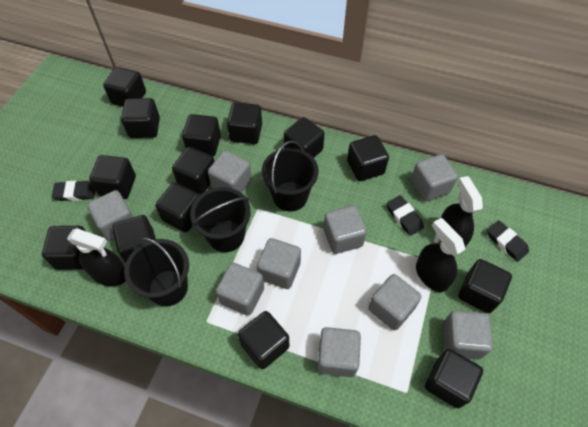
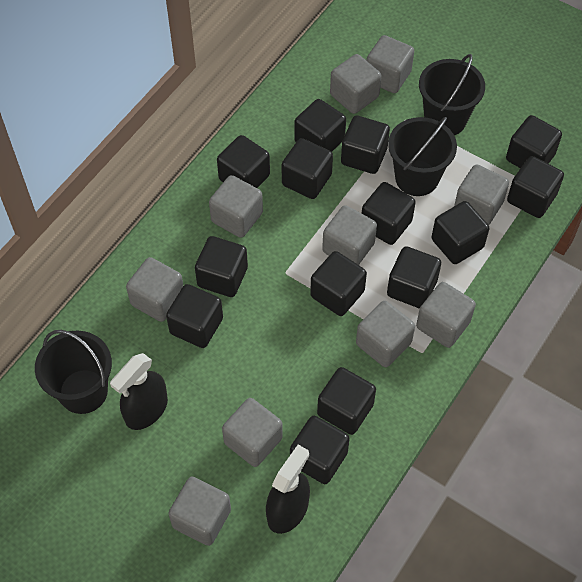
black eraser: [52,181,96,201] [386,195,424,236] [487,220,529,262] = 3 -> none = 0
black spray bottle: [67,228,126,286] [416,218,465,292] [439,176,483,247] = 3 -> [110,353,168,430] [266,444,310,534] = 2
grey cube: [87,190,133,241] [208,151,252,193] [216,263,264,316] [257,238,301,289] [318,327,361,377] [323,205,367,254] [368,274,421,330] [411,154,458,201] [443,311,493,360] = 9 -> [126,257,183,322] [168,477,231,546] [209,175,263,238] [222,398,283,467] [322,205,377,265] [330,54,381,114] [356,301,415,367] [366,35,414,93] [416,282,476,348] [454,164,509,225] = 10

